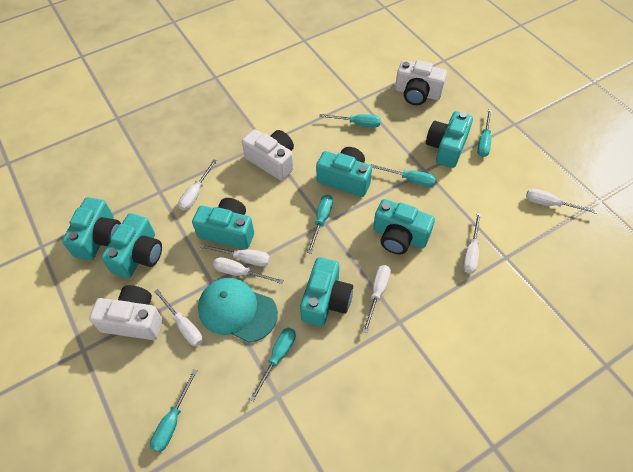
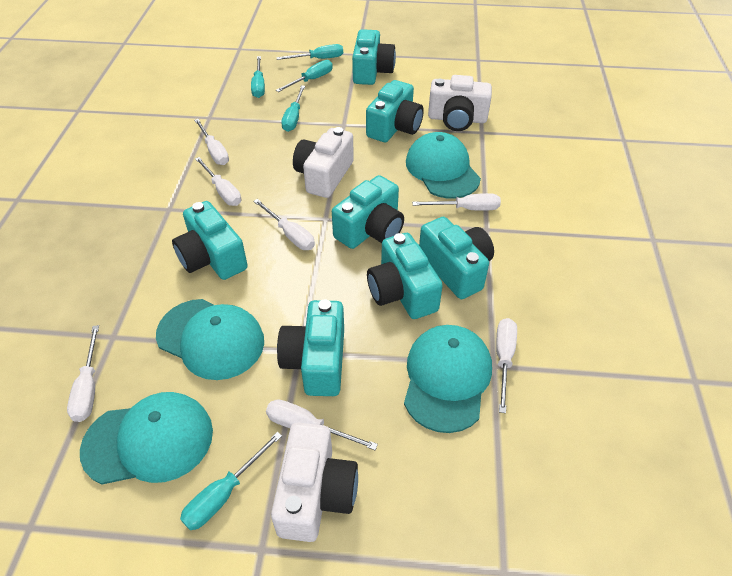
turquoise cap: [198,278,278,343] = 1 -> [80,392,213,485] [156,299,264,380] [404,325,492,433] [406,132,481,199] = 4
turquoise screwdriver: [150,369,198,453] [250,328,296,401] [307,195,333,254] [319,114,381,128] [371,164,436,187] [477,109,492,157] = 6 -> [180,432,282,530] [251,56,265,98] [276,44,343,60] [276,60,333,92] [281,85,305,132] = 5

